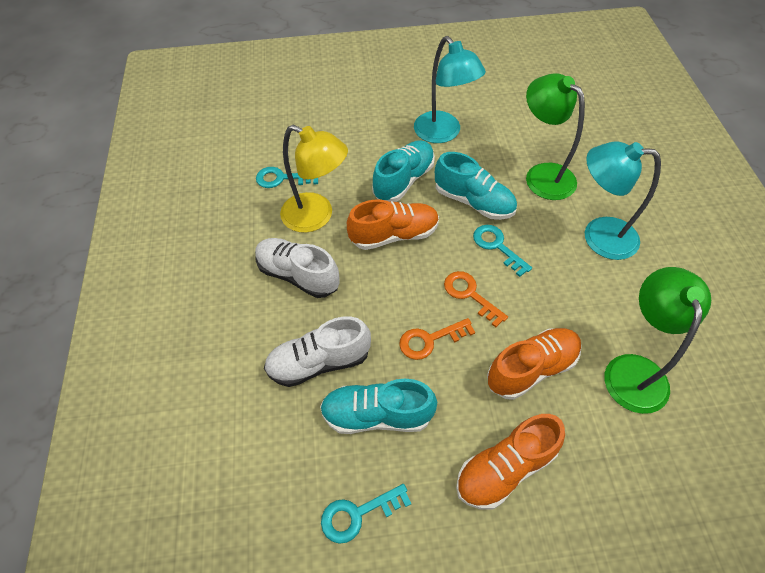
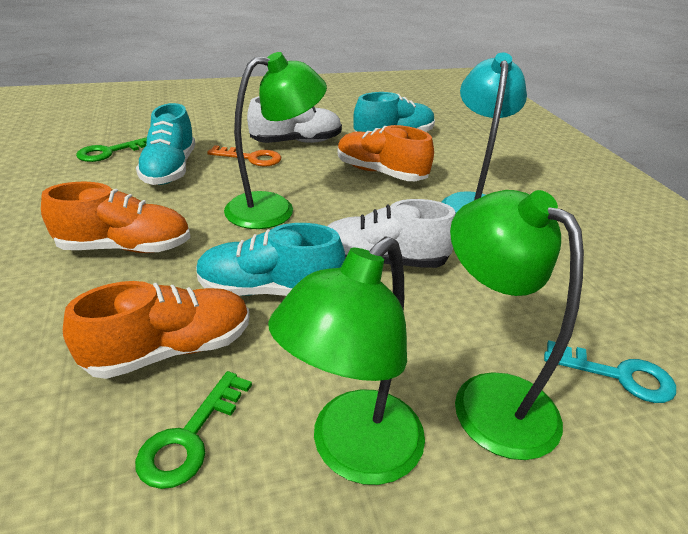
green key: none = 0 -> [76,137,147,162] [135,371,252,489] = 2
green lamp: [526,73,585,200] [605,267,711,414] = 2 -> [224,52,327,229] [268,237,425,485] [450,190,584,460] = 3
orange key: [399,318,475,360] [444,271,508,327] = 2 -> [207,145,281,167] = 1
turquoise key: [256,167,318,188] [321,484,411,544] [473,225,532,277] = 3 -> [544,340,676,403] = 1
turquoise lamp: [414,36,486,143] [585,141,661,260] = 2 -> [442,53,527,213] = 1
yellow lamp: [280,125,348,233] = 1 -> none = 0

